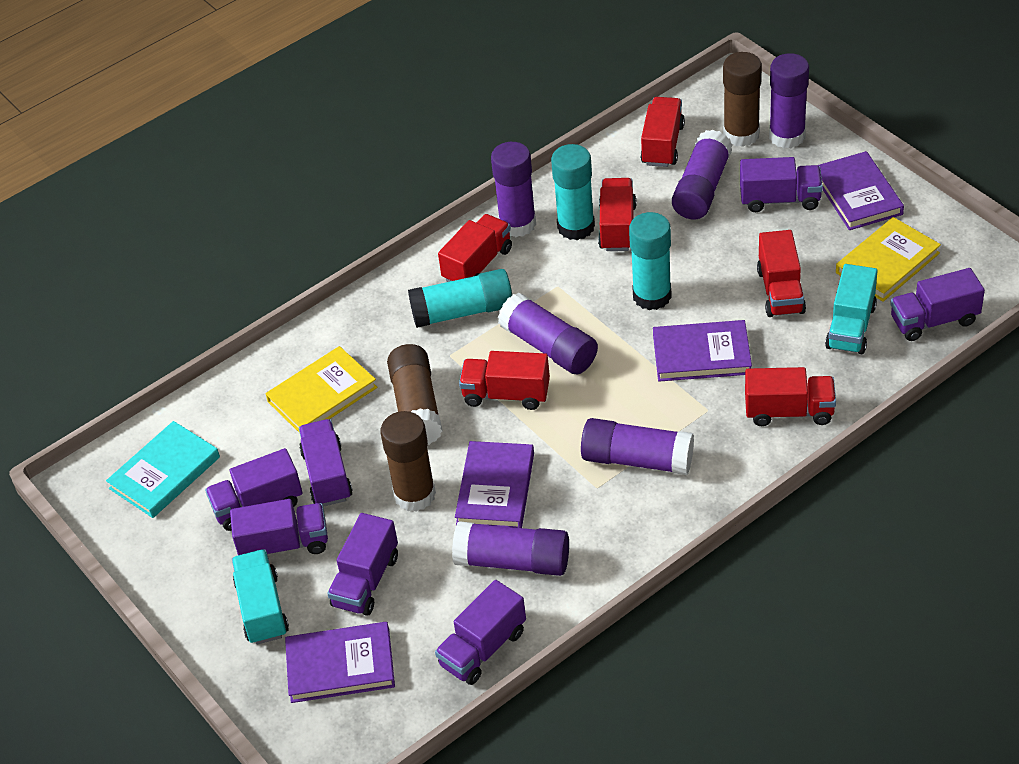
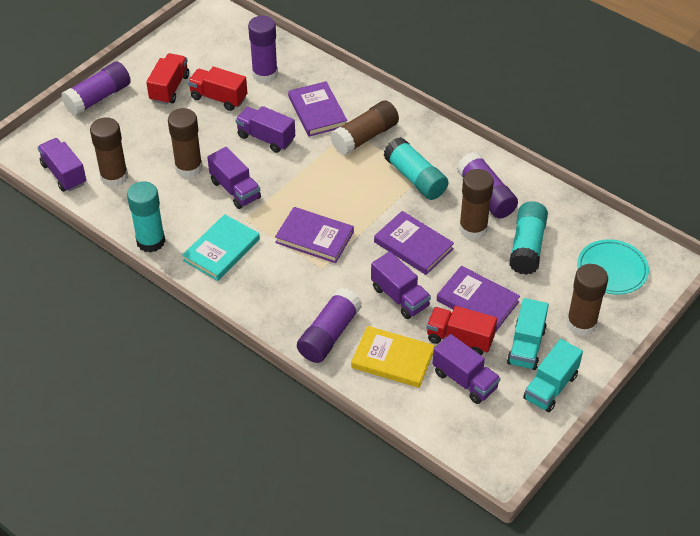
brown glue stick: [380,411,436,512] [387,344,443,445] [723,52,762,147] = 3 -> [90,117,128,187] [168,108,203,178] [330,100,399,155] [459,169,494,240] [566,264,608,336] = 5
purple glue stick: [452,521,569,576] [491,142,536,237] [498,292,598,374] [581,418,694,475] [672,130,733,219] [769,53,809,148] = 6 -> [61,62,131,116] [248,16,278,83] [297,287,362,363] [457,152,518,218] = 4
purple truck: [205,448,302,531] [230,499,328,555] [299,419,353,507] [327,513,398,616] [435,580,526,685] [740,157,823,212] [890,268,985,341] = 7 -> [37,138,86,192] [207,147,261,209] [235,106,295,153] [371,252,431,319] [432,334,501,404] = 5
red truck: [438,214,512,282] [459,351,550,410] [598,178,637,251] [641,97,685,167] [745,367,836,426] [757,230,806,317] = 6 -> [146,53,189,105] [188,67,247,111] [427,306,497,355] = 3
turquoise plate: none = 0 -> [577,239,649,295] = 1
yellow book: [266,346,377,433] [836,217,941,302] = 2 -> [351,326,435,388] = 1

